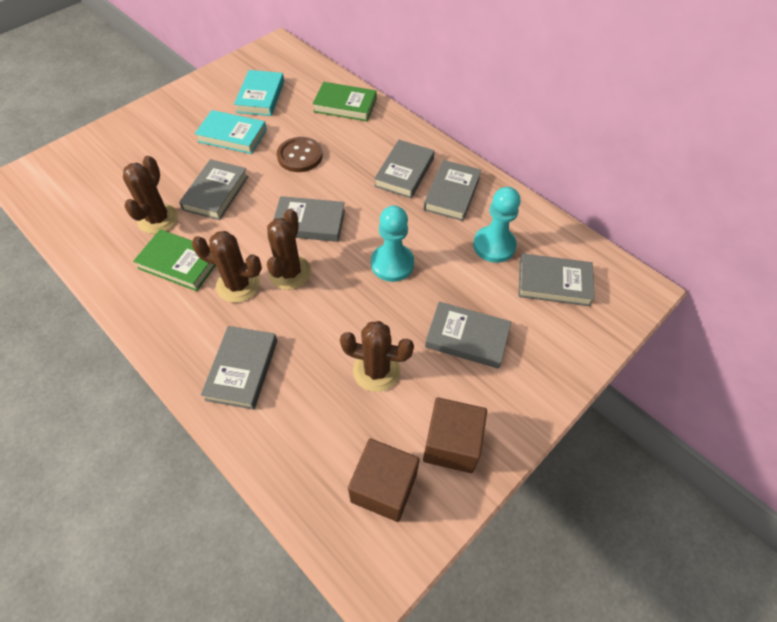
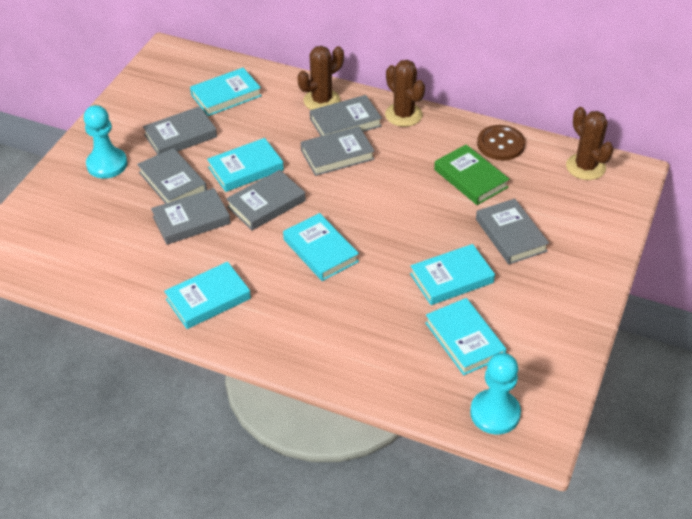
brown cactus: [123,156,178,234] [192,231,262,303] [267,209,311,290] [340,321,414,392] = 4 -> [298,46,344,110] [385,60,425,127] [566,107,614,180] = 3
brown cube: [348,439,420,522] [423,397,487,473] = 2 -> none = 0
green book: [133,229,216,291] [312,82,376,121] = 2 -> [434,144,510,205] = 1
turquoise book: [195,110,267,154] [234,70,284,116] = 2 -> [164,262,251,329] [190,68,262,116] [207,138,284,192] [283,213,359,281] [410,244,495,305] [425,298,506,375] = 6

